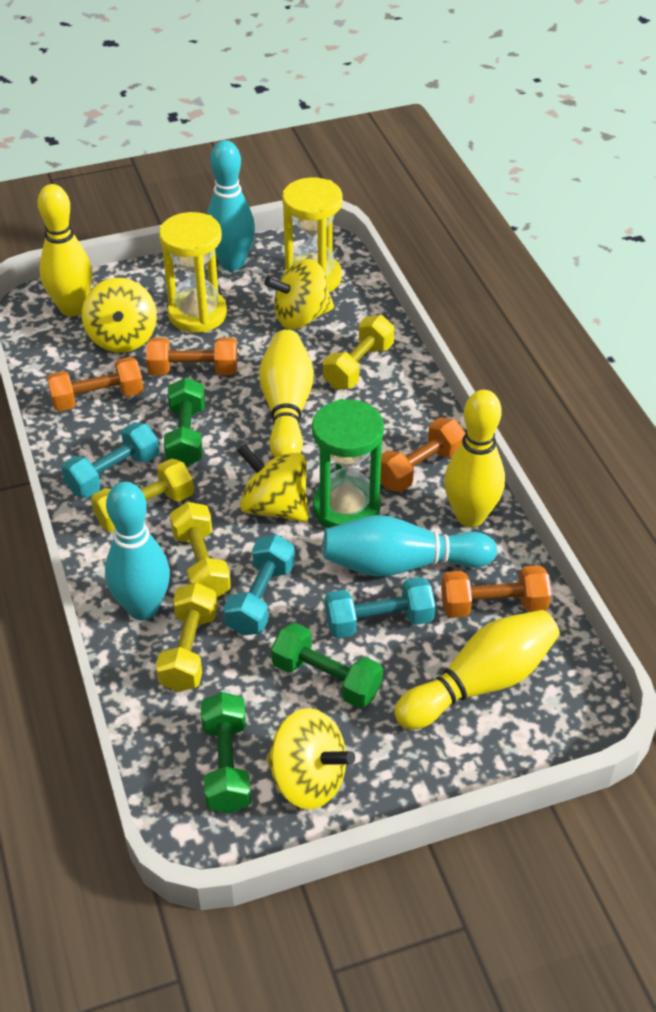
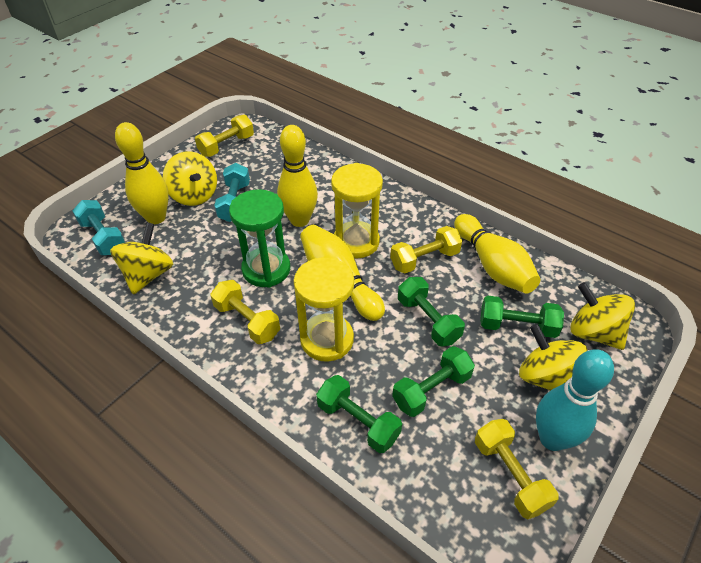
green dumbbell: [164,377,205,466] [201,692,251,813] [271,623,383,708] = 3 -> [316,375,402,453] [392,346,475,417] [398,277,465,347] [480,296,564,338] = 4
orange dumbbell: [47,357,144,411] [146,337,237,375] [380,417,465,492] [441,565,551,618] = 4 -> none = 0
turquoise bowling pin: [105,482,170,620] [207,140,255,271] [323,515,497,577] = 3 -> [536,349,614,451] = 1
turquoise dumbbell: [61,422,159,498] [224,535,295,635] [325,577,435,638] = 3 -> [72,200,125,255] [214,163,250,222] = 2

